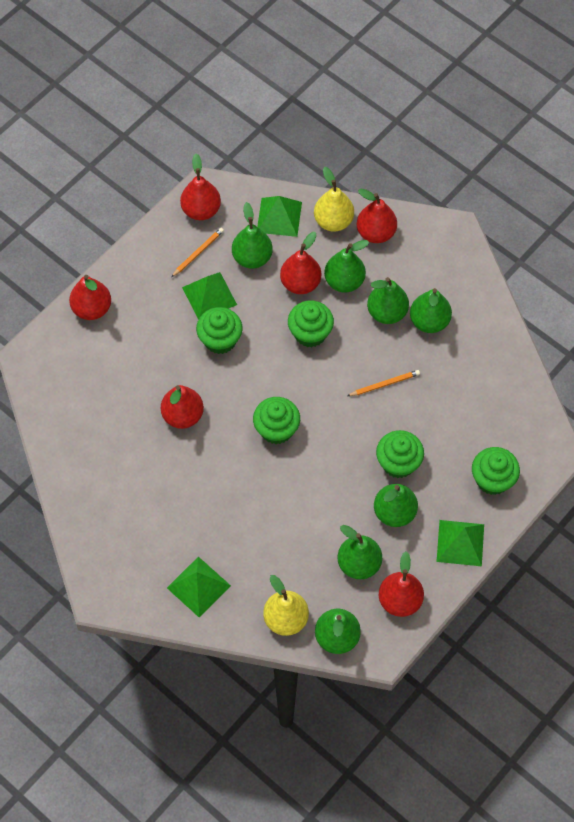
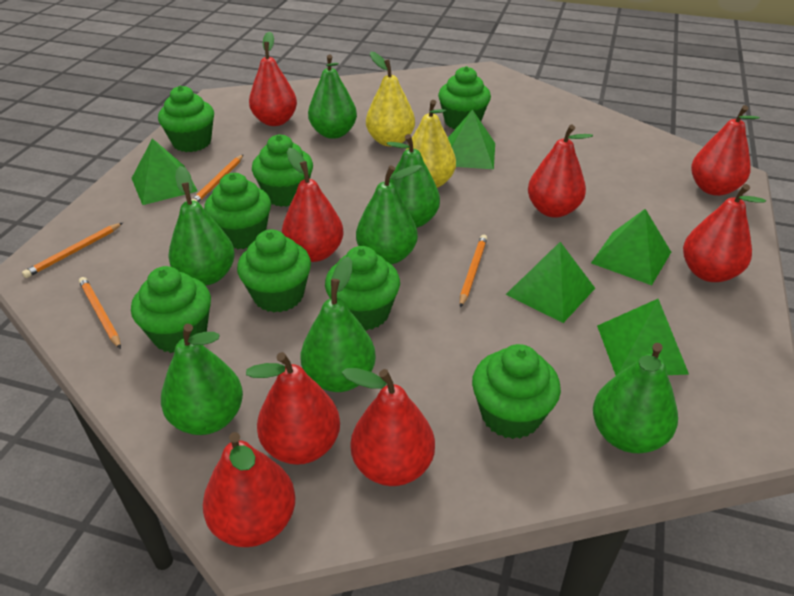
green cupcake: [196,307,243,354] [253,397,300,444] [288,300,334,347] [376,430,424,478] [472,447,520,495] = 5 -> [131,266,211,353] [158,85,214,152] [204,173,271,249] [237,229,311,312] [252,134,313,207] [325,246,400,331] [438,66,491,129] [472,344,561,439] = 8
green pyramid: [167,557,231,617] [182,272,237,320] [257,196,302,237] [436,520,484,566] = 4 -> [131,138,198,205] [448,109,495,169] [505,242,595,323] [591,209,671,285] [597,299,689,375] = 5
orange pencil: [171,228,224,277] [347,370,420,396] = 2 -> [22,223,123,278] [79,277,121,349] [191,154,244,203] [460,235,488,307] = 4
red pear: [69,275,111,320] [161,385,204,429] [180,154,221,220] [280,232,321,294] [357,189,397,243] [379,552,424,617] = 6 -> [203,432,296,547] [246,352,340,465] [249,32,297,126] [282,148,344,262] [342,368,435,486] [528,125,593,218] [683,184,766,282] [691,105,760,196] = 8

